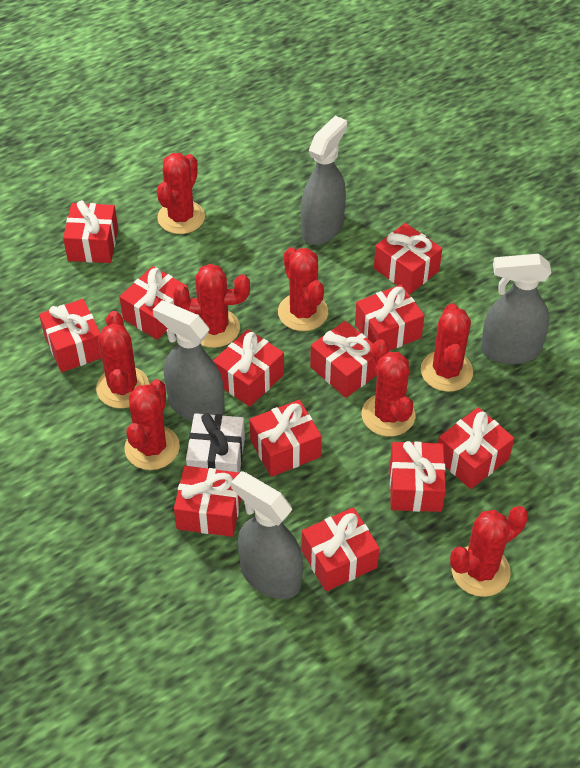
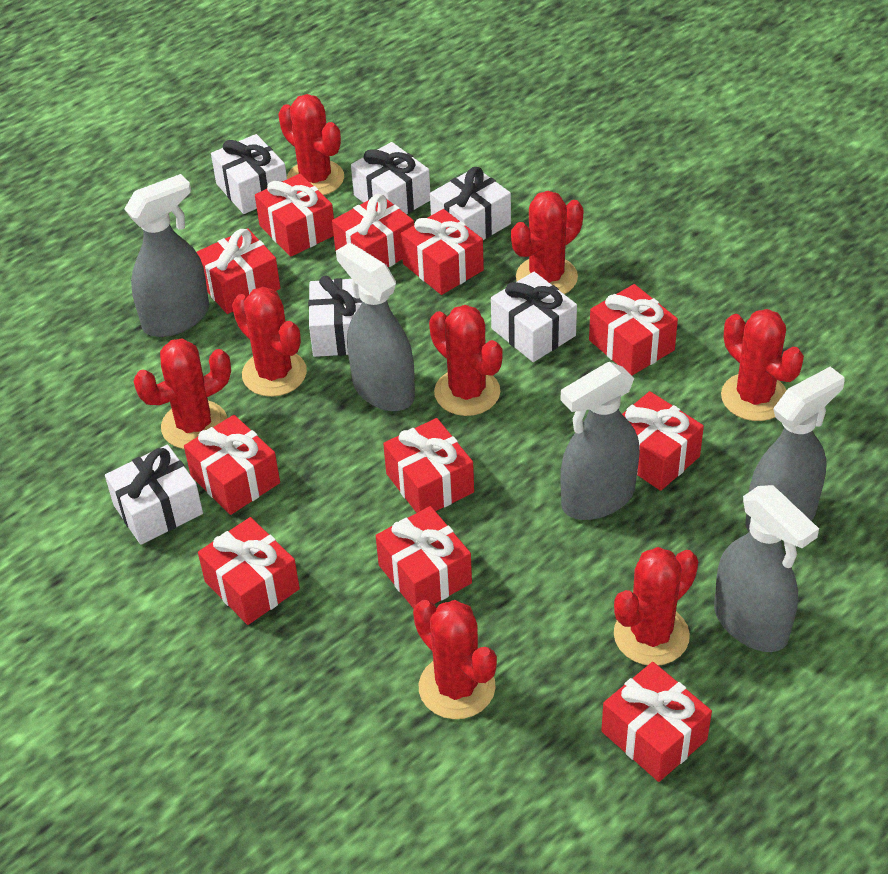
grey spray bottle: [153,300,224,422] [231,471,303,599] [301,116,347,245] [481,254,551,364] = 4 -> [124,174,209,337] [336,242,415,411] [561,362,640,520] [714,485,819,652] [745,366,845,532] = 5
red gift: [39,299,101,372] [63,200,118,263] [119,266,188,340] [174,466,241,537] [213,329,284,407] [249,400,322,477] [301,507,380,591] [310,321,377,398] [355,285,424,351] [374,223,442,294] [390,441,446,512] [438,407,514,489] = 12 -> [184,415,280,515] [196,228,280,314] [198,517,300,625] [255,174,334,257] [332,194,414,267] [376,506,472,609] [383,418,474,513] [401,209,484,295] [589,284,678,375] [601,662,712,782] [622,391,704,491] = 11
white gift: [186,413,245,473] = 1 -> [105,445,203,545] [211,134,287,214] [308,276,362,357] [351,142,430,214] [430,167,511,240] [491,272,577,362] = 6

